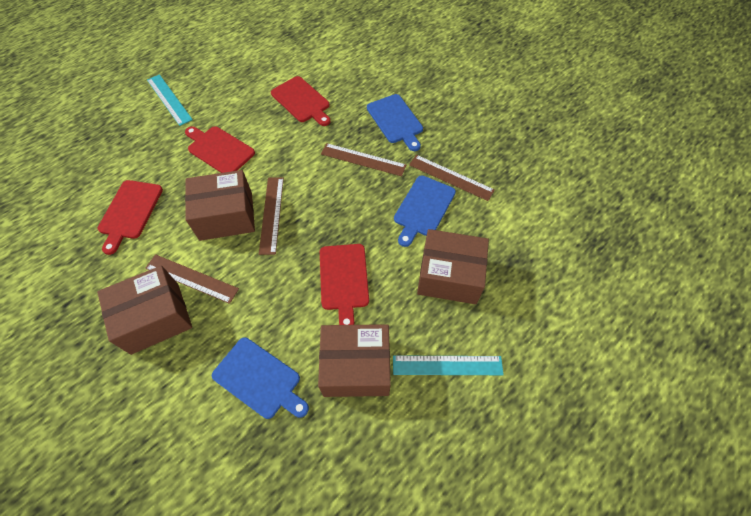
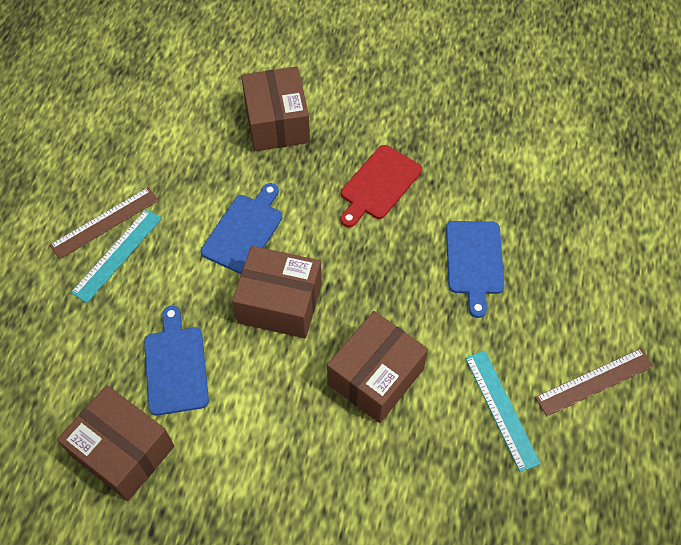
brown ruler: [145,254,239,304] [259,177,284,255] [321,143,406,176] [409,155,495,201] = 4 -> [49,187,159,259] [535,348,654,416] = 2
red cutting board: [98,180,163,255] [185,126,255,173] [271,76,330,126] [320,244,369,325] = 4 -> [340,145,422,227] = 1

